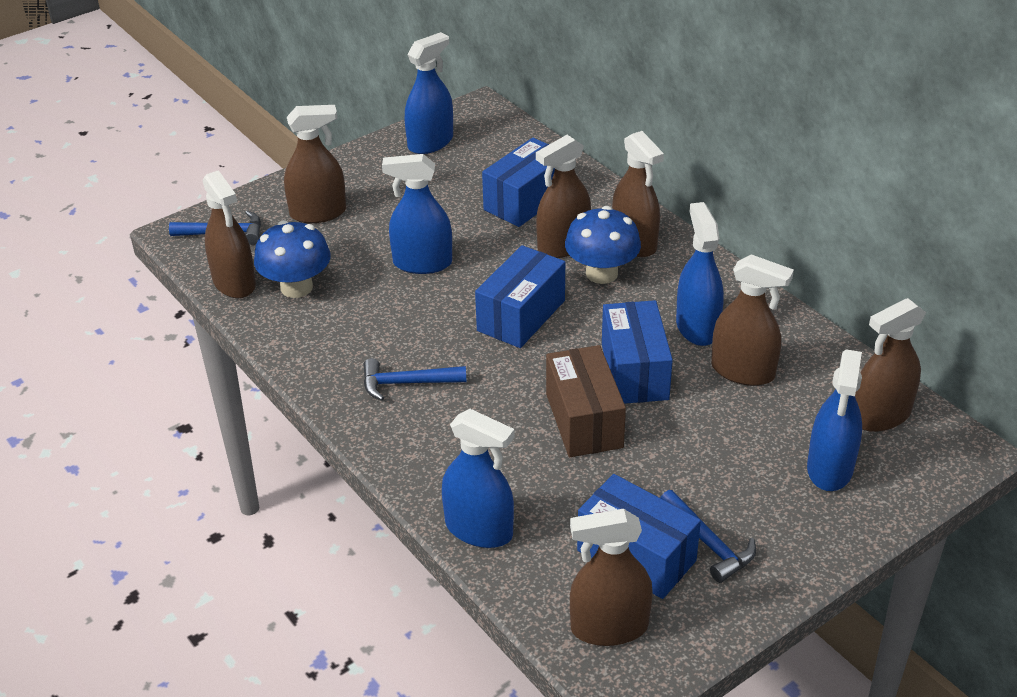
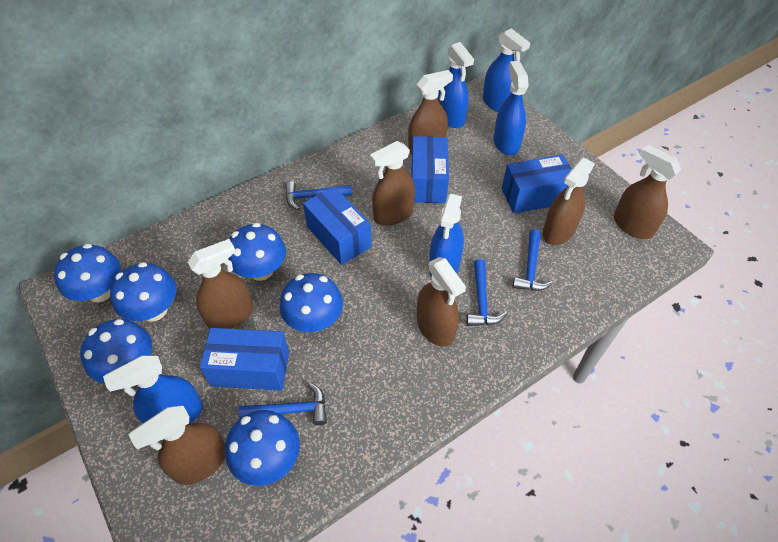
blue hammer: [169,210,261,245] [363,358,467,401] [660,490,756,583] = 3 -> [239,382,327,425] [285,181,352,210] [466,259,507,326] [512,229,553,291] = 4
blue mushroom: [254,220,331,298] [565,206,641,284] = 2 -> [54,244,121,302] [80,319,152,383] [110,262,177,322] [225,410,300,486] [228,223,286,281] [279,273,343,332] = 6
brown box: [546,345,626,457] = 1 -> none = 0

